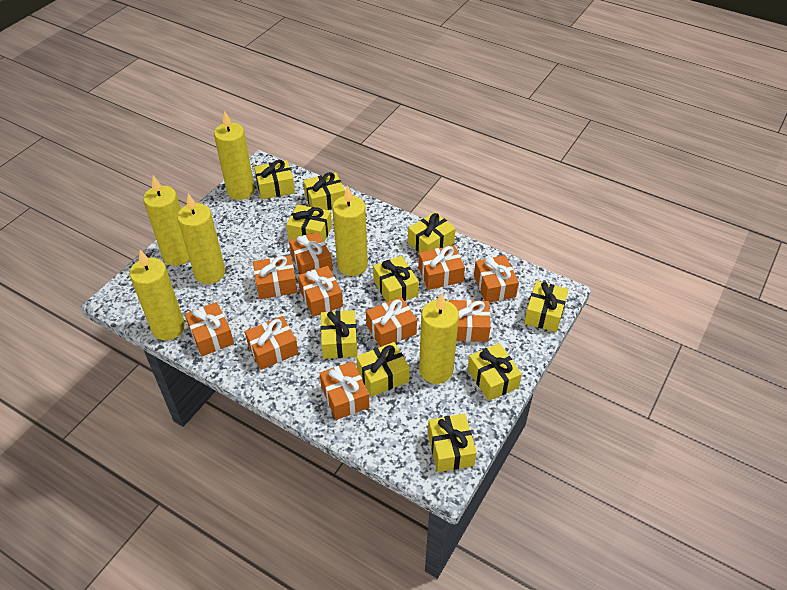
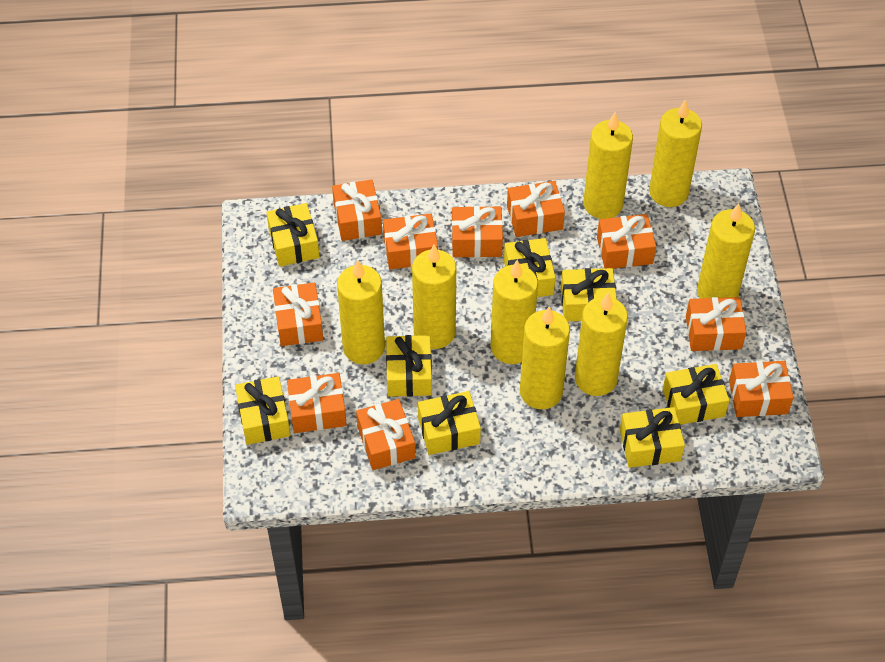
yellow candle: [130,250,185,341] [143,176,190,266] [177,194,225,284] [214,111,255,200] [332,185,368,276] [419,293,459,384] = 6 -> [337,260,385,364] [412,245,456,349] [490,260,538,364] [520,306,570,409] [575,292,628,396] [583,112,633,219] [649,99,702,207] [697,203,755,298] = 8
yellow gift: [254,160,295,199] [286,204,332,242] [303,172,345,210] [321,310,358,359] [356,342,410,397] [373,256,419,302] [408,212,456,253] [428,414,477,472] [468,343,522,401] [524,281,568,332] = 10 -> [235,376,290,445] [266,203,320,267] [386,335,432,397] [418,391,481,455] [504,238,555,297] [561,268,617,321] [620,407,685,468] [663,364,729,425] = 8

